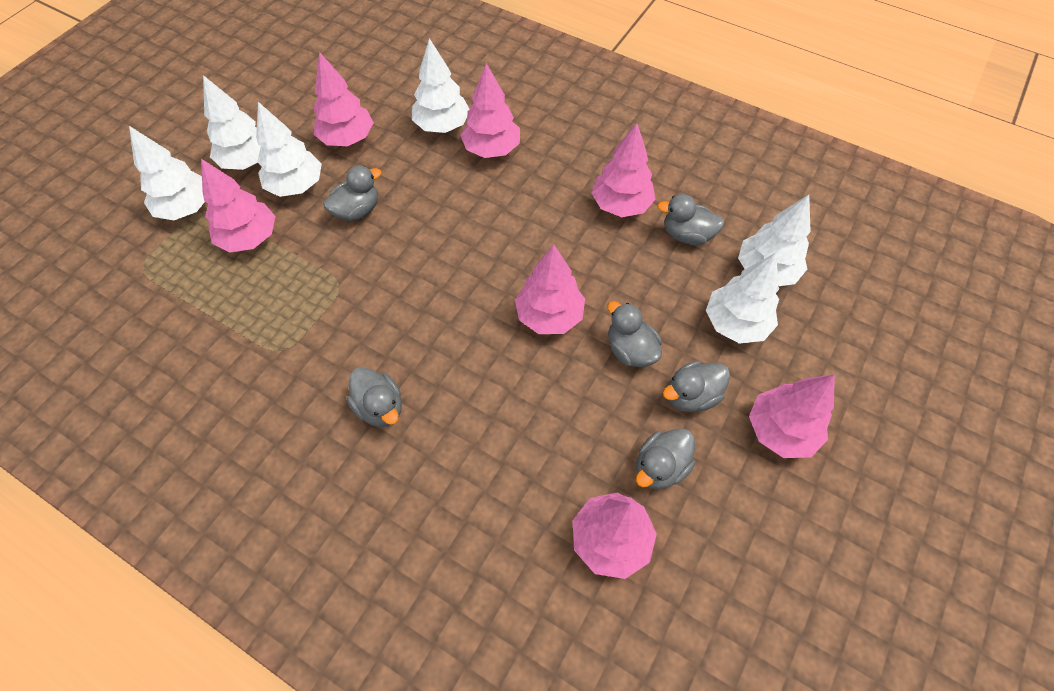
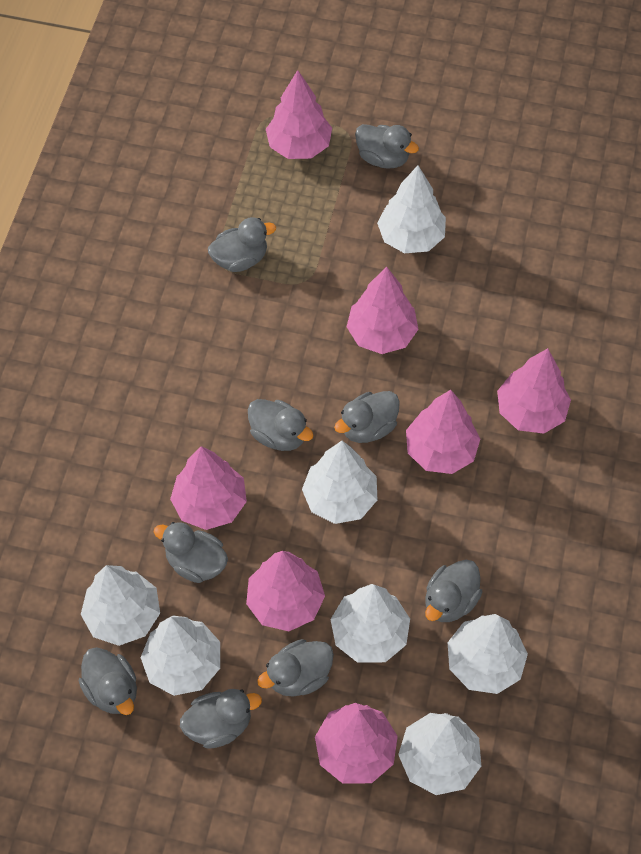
grey duck: [323,165,382,221] [346,367,402,427] [608,301,662,367] [636,428,695,489] [657,194,725,245] [663,361,730,412] = 6 -> [79,647,137,715] [154,522,228,583] [180,689,262,749] [208,217,276,272] [248,399,314,451] [257,639,334,696] [334,391,400,443] [355,124,419,169] [425,559,482,622] = 9
white tree: [129,126,205,220] [203,75,261,170] [256,102,322,197] [412,38,469,133] [706,253,779,344] [738,195,811,286] = 6 -> [81,565,160,646] [140,616,220,696] [302,441,378,524] [330,584,410,663] [377,165,446,253] [398,713,481,795] [447,614,528,694] = 7

